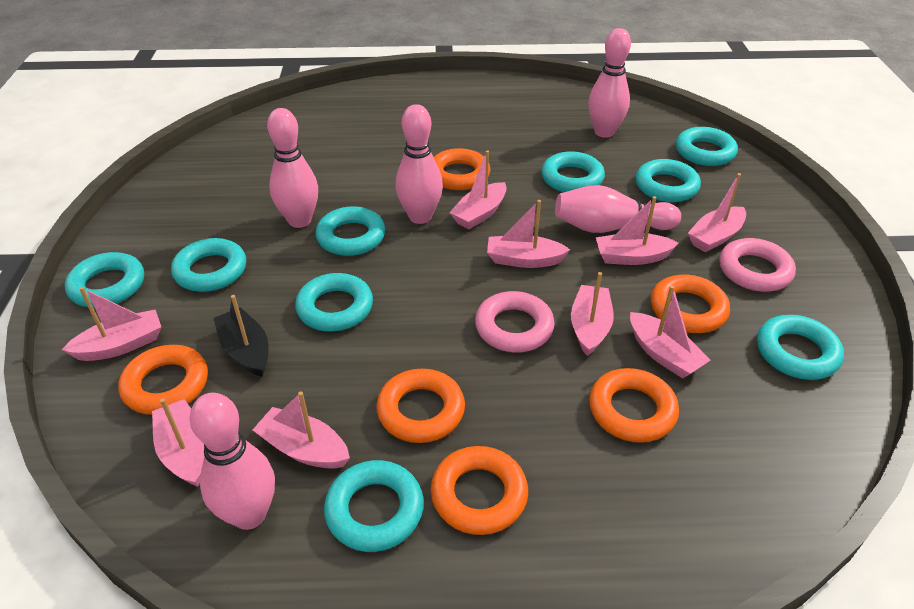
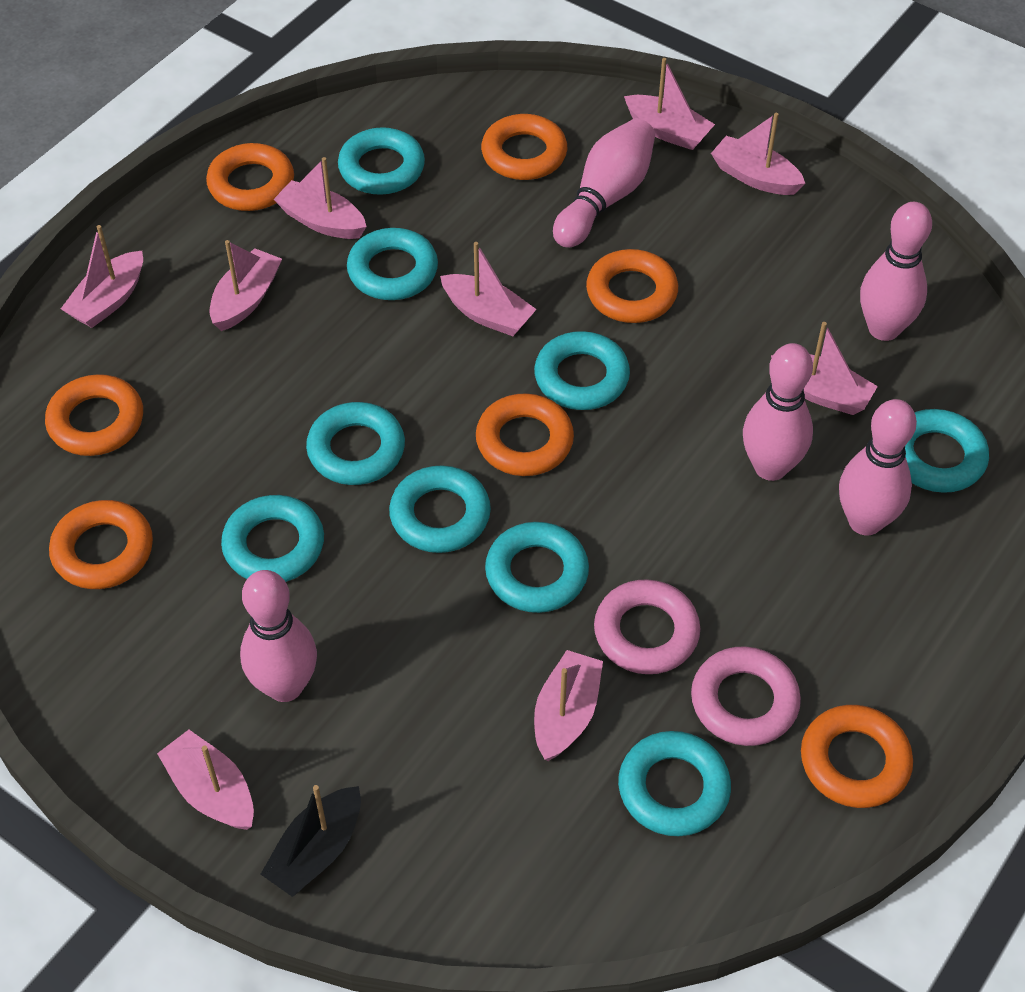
orange ring: [119,345,208,415] [376,369,465,443] [430,446,528,535] [434,148,490,190] [589,368,679,443] [651,275,730,333] = 6 -> [45,374,143,456] [49,500,153,589] [206,143,294,211] [476,393,574,476] [481,114,567,180] [586,249,678,323] [801,705,913,808] = 7

